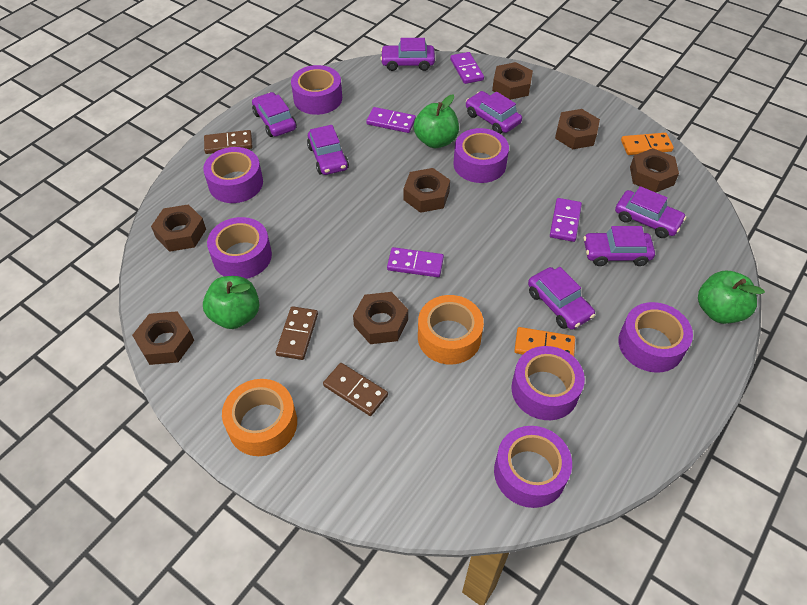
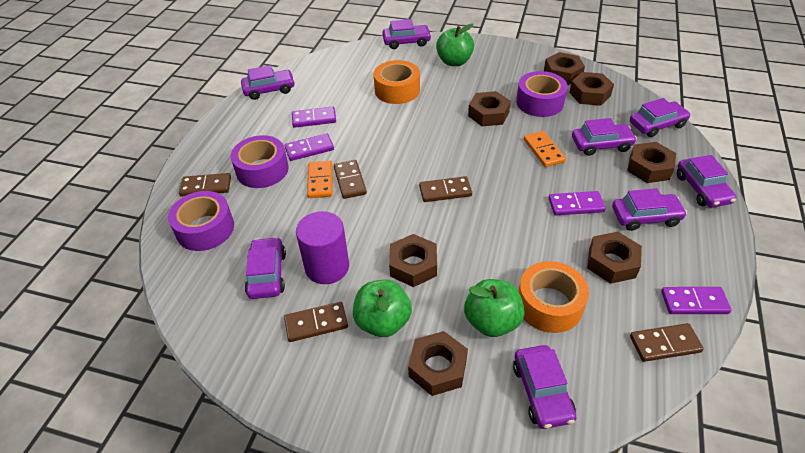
brown domino: [204,130,253,154] [276,306,318,360] [323,363,388,416] = 3 -> [179,173,231,196] [284,302,348,342] [334,160,367,199] [419,176,472,202] [630,323,704,362] = 5
purple car: [252,92,297,137] [307,125,349,175] [380,38,435,71] [466,91,522,134] [528,267,595,330] [584,226,655,266] [615,186,686,238] = 7 -> [241,65,295,100] [245,237,286,299] [382,19,432,49] [513,345,576,429] [572,118,637,156] [612,188,687,231] [630,98,691,137] [677,155,737,207] = 8
purple cylinder: none = 0 -> [296,211,349,284] = 1
purple tape: [203,147,263,203] [207,217,272,279] [291,65,342,115] [453,128,509,183] [494,426,572,508] [511,346,585,420] [618,302,693,373] = 7 -> [168,191,234,251] [231,135,289,188] [516,71,568,117] = 3

